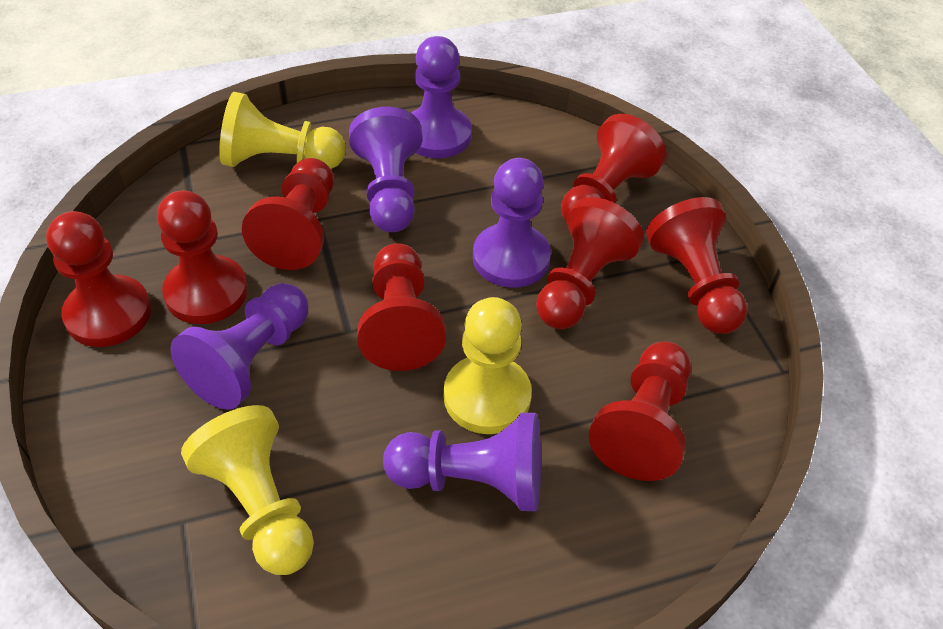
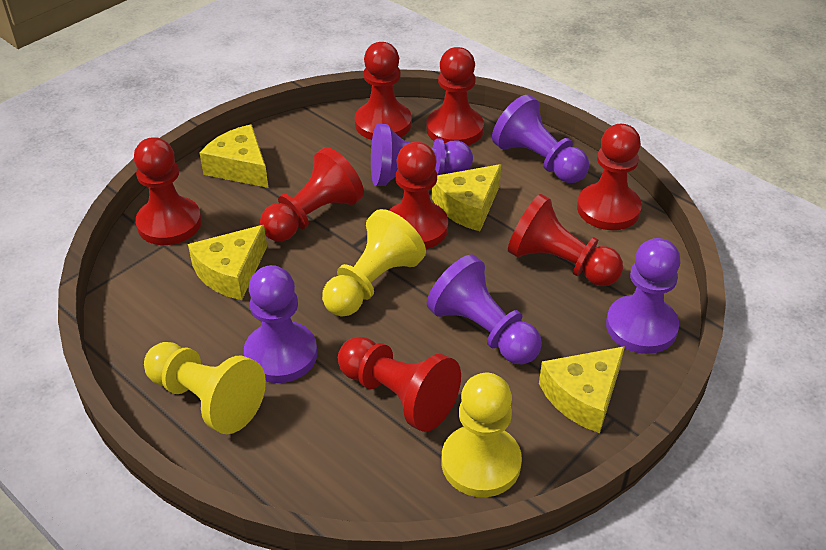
yellow cheese: none = 0 -> [188,225,267,300] [200,124,268,188] [432,164,501,231] [539,346,625,433] = 4

